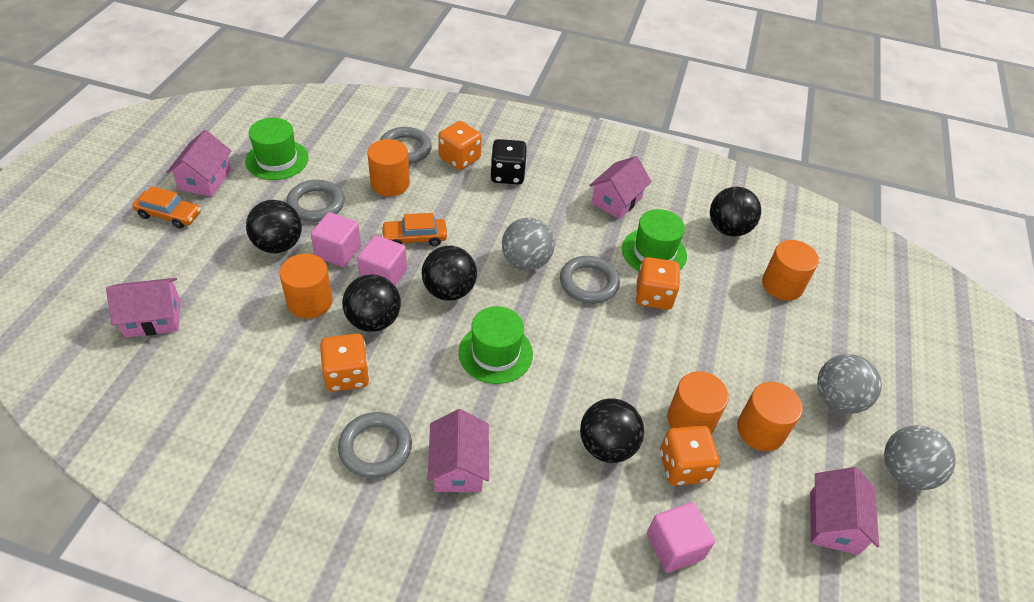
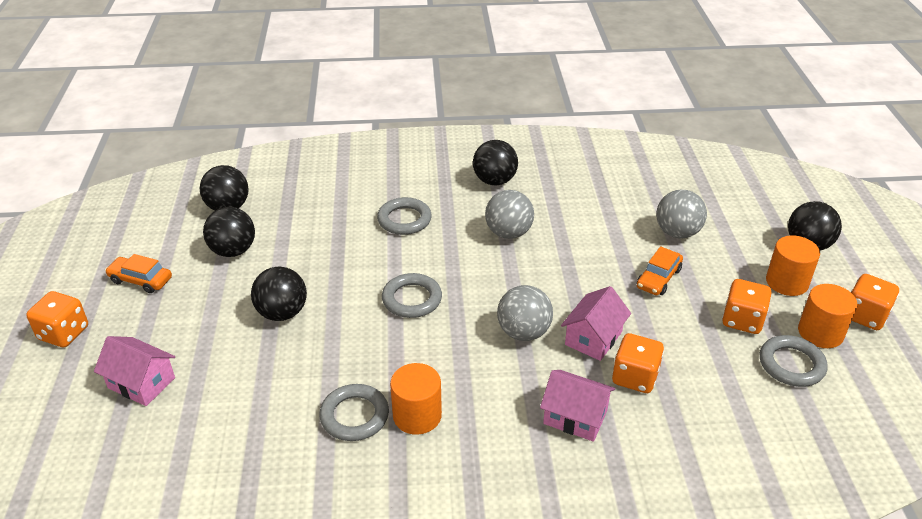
black dice: [490,139,527,185] = 1 -> none = 0
green hat: [245,118,309,180] [459,306,533,384] [622,209,687,271] = 3 -> none = 0
orange cylinder: [279,254,333,319] [367,139,410,196] [667,371,729,434] [737,382,803,451] [762,240,819,301] = 5 -> [390,363,442,435] [766,236,820,296] [798,284,857,348] = 3
pink cube: [310,212,361,267] [357,235,407,285] [647,502,715,573] = 3 -> none = 0
pink house: [106,278,181,338] [166,130,231,197] [428,409,489,492] [589,156,652,219] [810,467,879,555] = 5 -> [94,336,175,406] [540,370,615,442] [561,286,631,361] = 3

